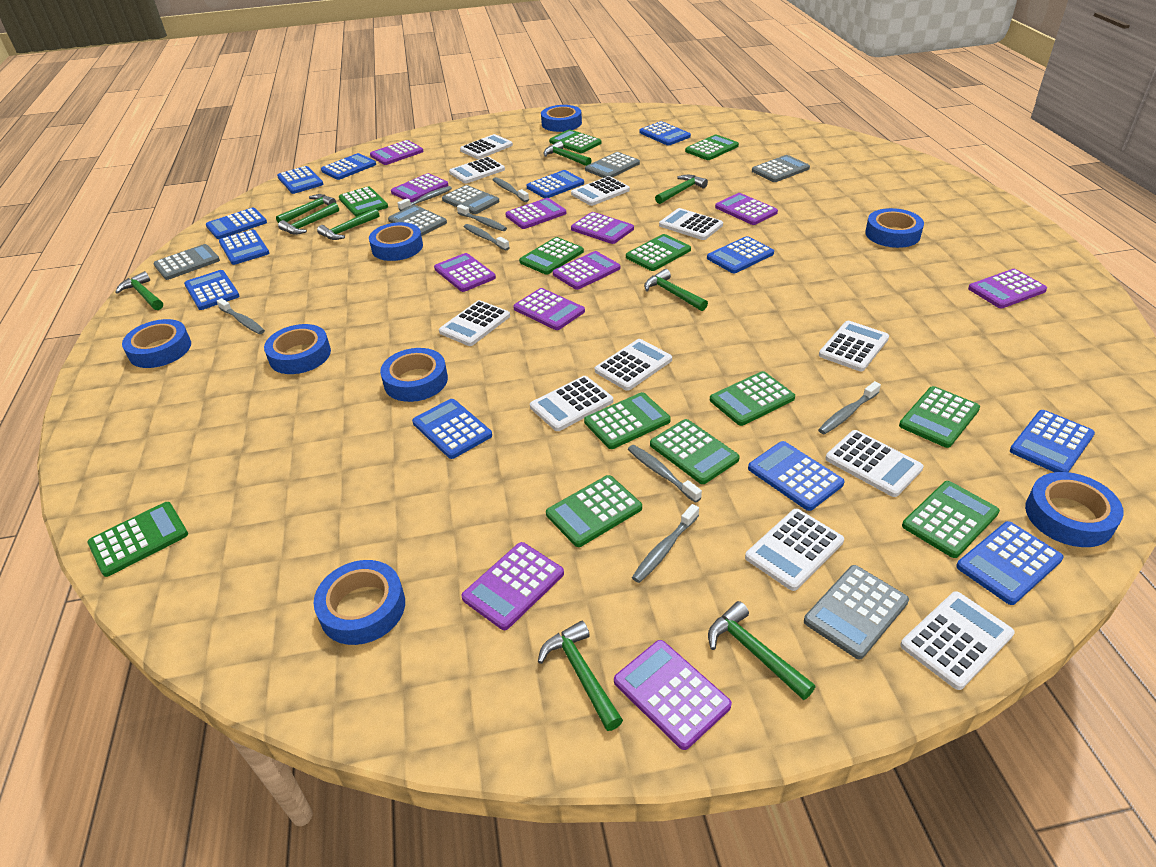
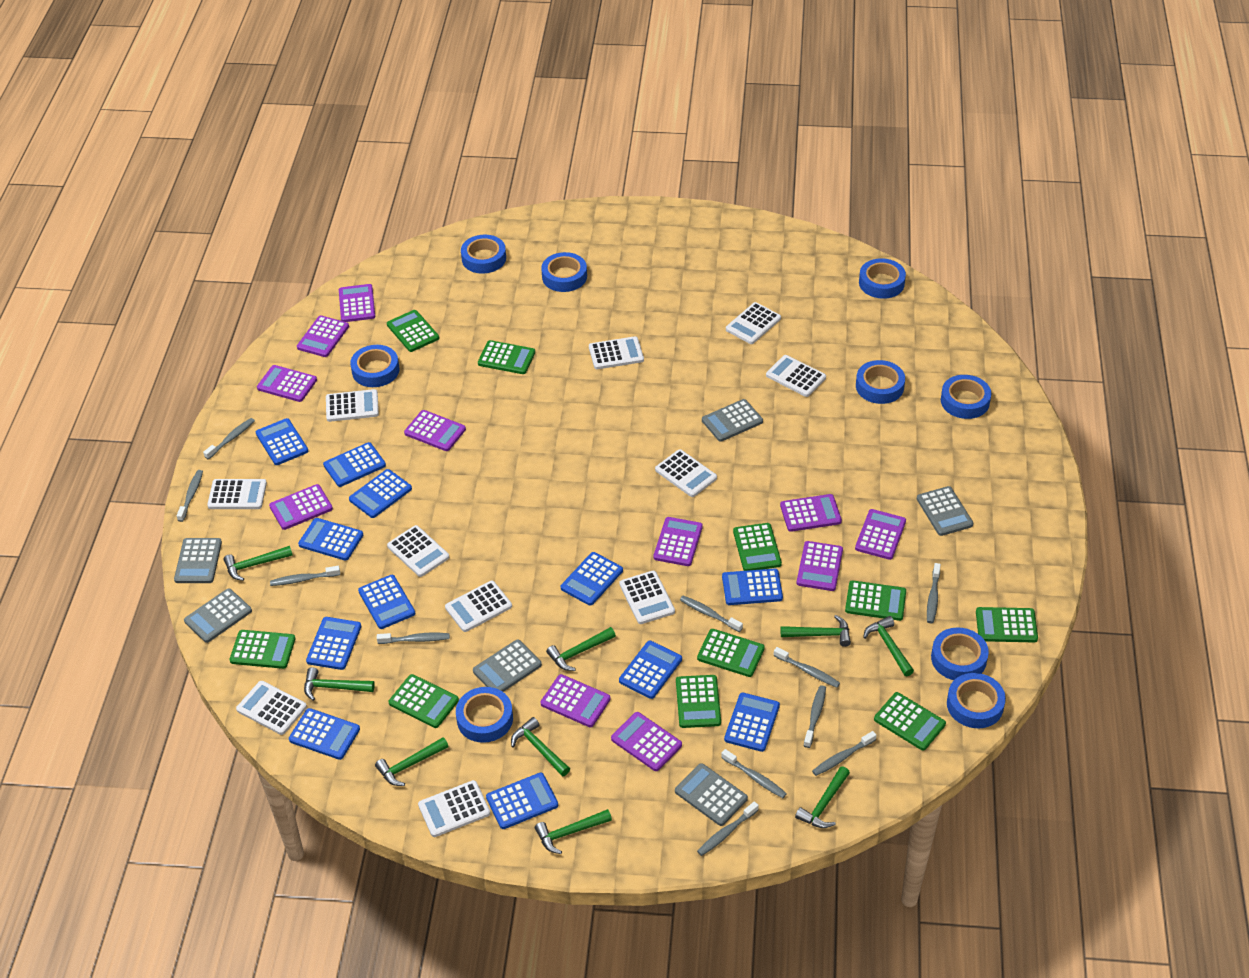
blue tape: [122,319,191,368] [264,324,331,374] [314,560,405,645] [369,222,423,261] [380,348,448,402] [541,105,582,132] [865,208,924,248] [1025,472,1124,547] = 8 -> [350,345,399,387] [456,687,513,743] [461,235,506,274] [541,252,587,292] [856,360,905,404] [859,258,906,299] [931,627,989,680] [941,375,991,419] [947,673,1006,728] = 9
green calculator: [88,502,188,577] [339,186,388,217] [519,237,584,275] [546,475,642,547] [549,129,601,153] [584,392,671,449] [626,234,691,271] [650,419,740,484] [685,134,739,160] [710,371,795,426] [899,386,980,448] [902,481,1000,558] = 12 -> [229,630,296,669] [387,310,439,352] [389,674,459,728] [478,340,535,374] [676,675,721,728] [697,629,765,677] [733,523,782,571] [845,580,906,621] [874,692,946,751] [976,607,1038,642] = 10
grey toothbrush: [217,298,265,334] [397,186,452,211] [457,204,507,231] [464,224,510,250] [493,177,529,202] [628,445,702,503] [632,504,699,583] [818,381,881,435] = 8 -> [176,470,203,522] [203,418,255,459] [270,566,340,586] [377,633,450,644] [680,596,743,632] [697,801,759,856] [721,749,787,798] [773,647,840,688] [804,685,826,748] [812,731,877,776] [927,563,941,623] = 11

